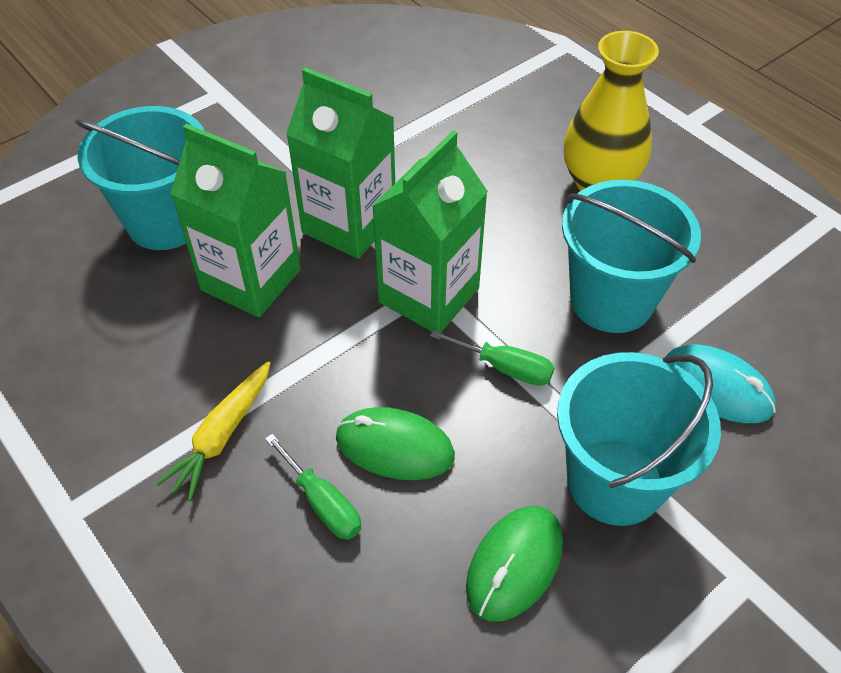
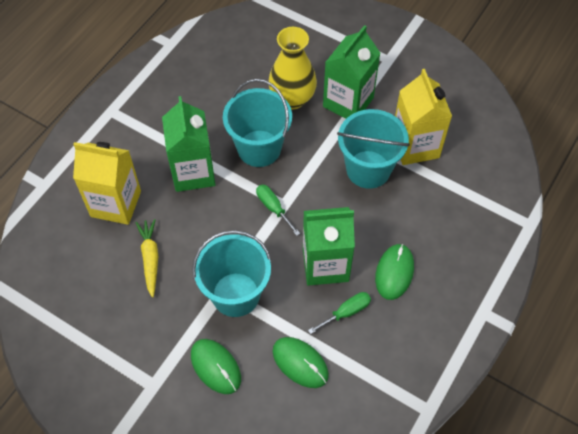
green mouse: [336,407,455,480] [466,506,563,621] = 2 -> [191,339,241,394] [273,337,329,388] [375,244,414,300] = 3
turquoise mouse: [665,344,776,423] = 1 -> none = 0
yellow carton: none = 0 -> [73,142,141,225] [395,69,452,165] = 2

